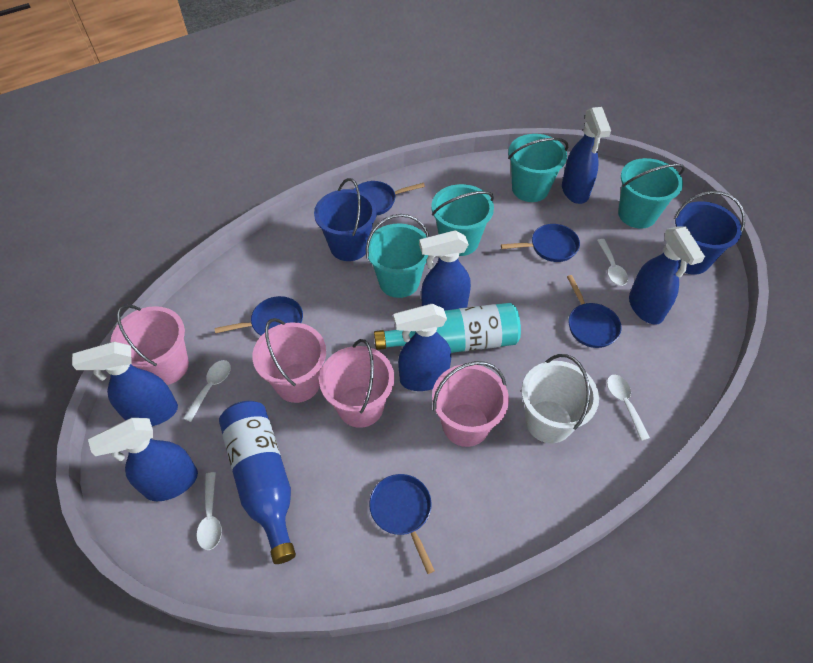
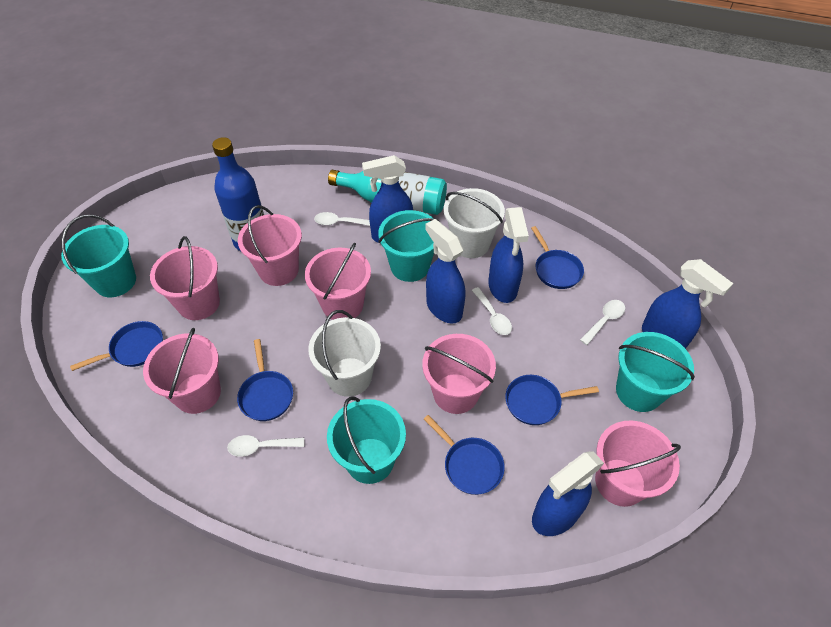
blue bucket: [314,178,377,261] [674,191,745,274] = 2 -> none = 0
blue spray bottle: [72,342,178,426] [88,418,198,501] [393,304,451,391] [419,230,471,311] [562,107,611,204] [629,226,705,325] = 6 -> [362,155,413,243] [425,219,466,323] [488,207,529,303] [532,451,604,536] [642,259,733,349] = 5
pink bucket: [110,304,189,385] [252,318,326,403] [319,339,394,428] [432,361,509,447] = 4 -> [143,328,221,414] [150,236,220,320] [238,205,302,286] [305,243,371,320] [422,334,496,414] [595,420,681,507] = 6
white bucket: [521,354,599,443] = 1 -> [308,310,381,397] [444,188,505,258] = 2

